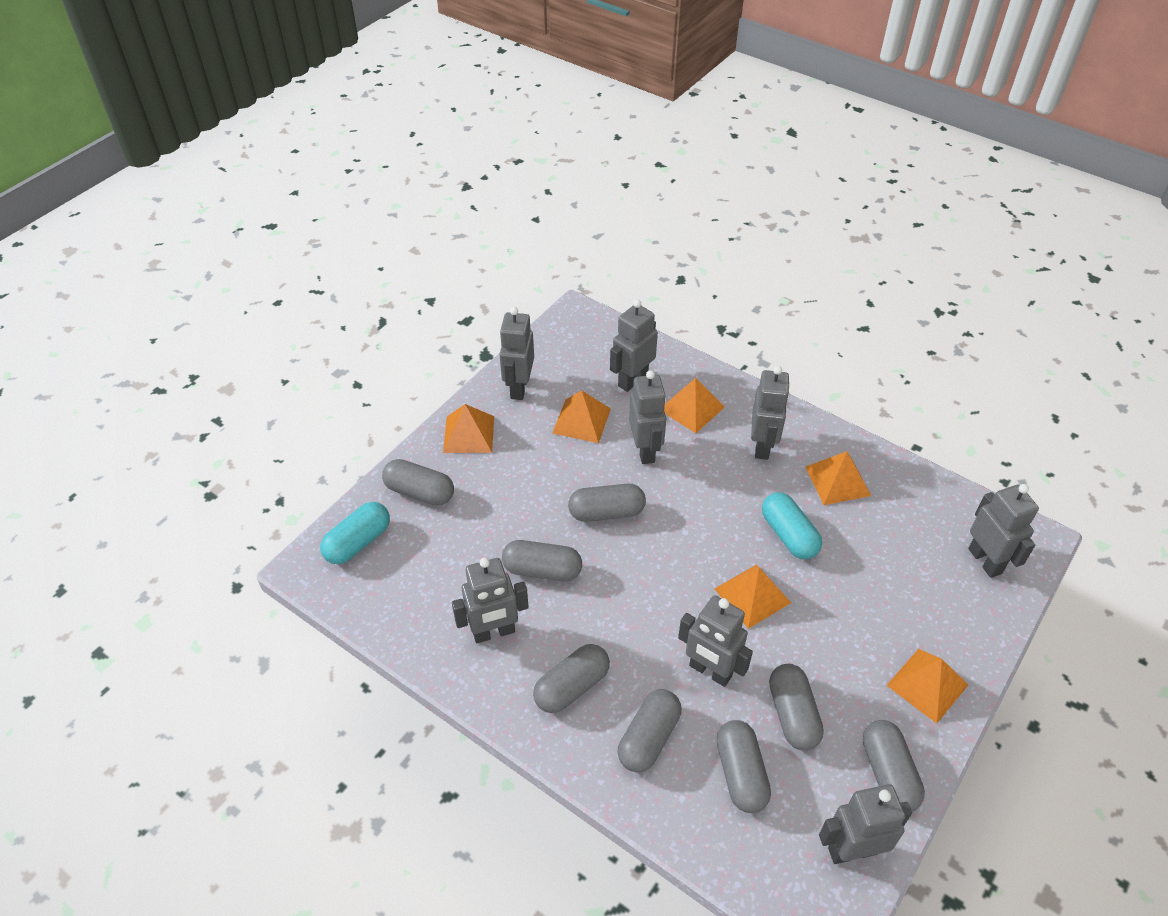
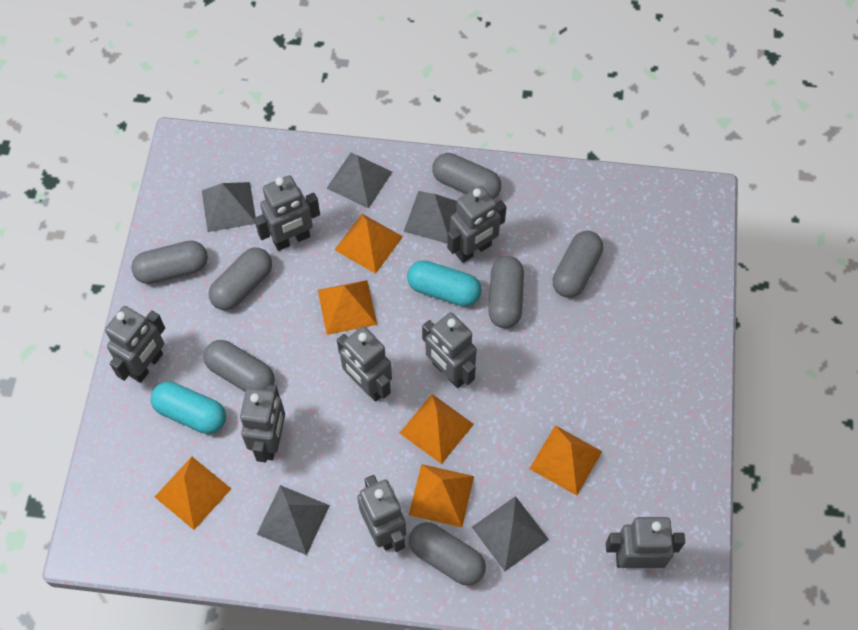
grey capsule: [382,459,454,506] [502,540,582,582] [533,644,610,713] [568,484,646,522] [618,689,681,773] [717,720,771,813] [769,664,824,751] [863,720,925,812] = 8 -> [131,241,208,284] [204,340,275,392] [209,248,272,310] [409,522,486,586] [432,153,501,199] [488,256,524,328] [553,231,603,298] = 7
grey pyramid: none = 0 -> [202,182,256,232] [257,485,330,555] [327,152,392,209] [404,191,457,243] [472,496,549,571] = 5

